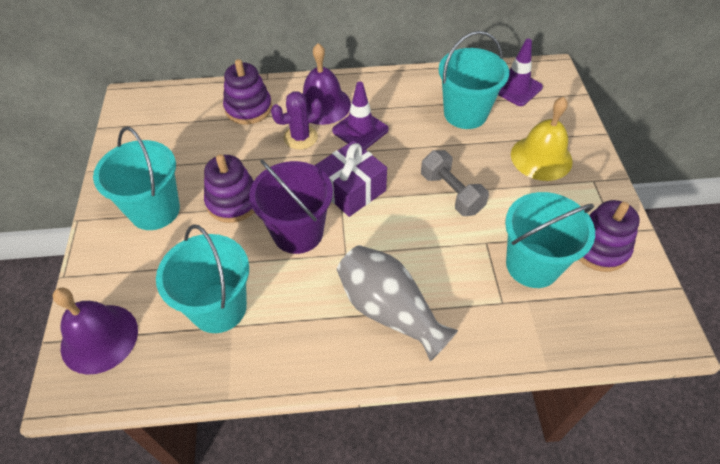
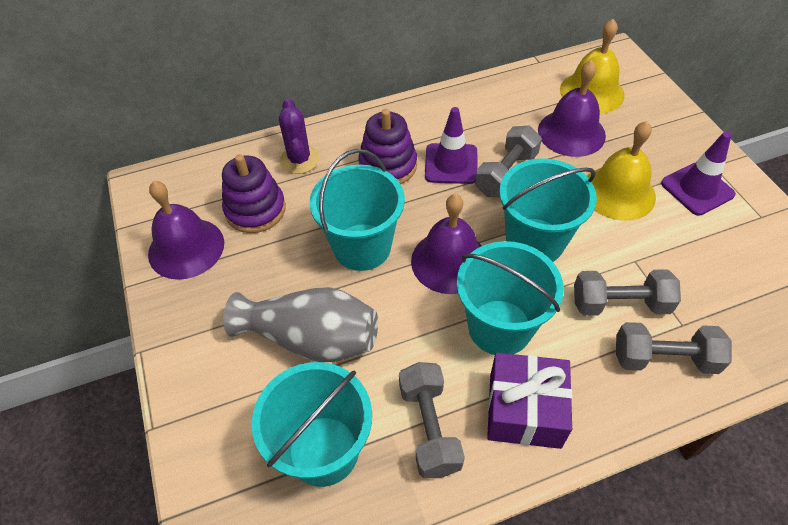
grey dumbbell: [421,150,489,216] = 1 -> [399,362,465,478] [475,126,542,197] [574,269,681,316] [616,322,732,374] = 4
purple bell: [53,288,138,375] [302,43,351,125] = 2 -> [148,181,224,280] [411,194,482,294] [538,60,606,157] = 3
purple bucket: [249,160,333,254] = 1 -> none = 0
purple stacking toy: [204,154,254,223] [223,59,272,124] [579,200,640,272] = 3 -> [222,154,286,233] [359,109,417,184] = 2
yellow bell: [511,97,573,181] = 1 -> [560,19,625,114] [587,121,656,221] = 2

